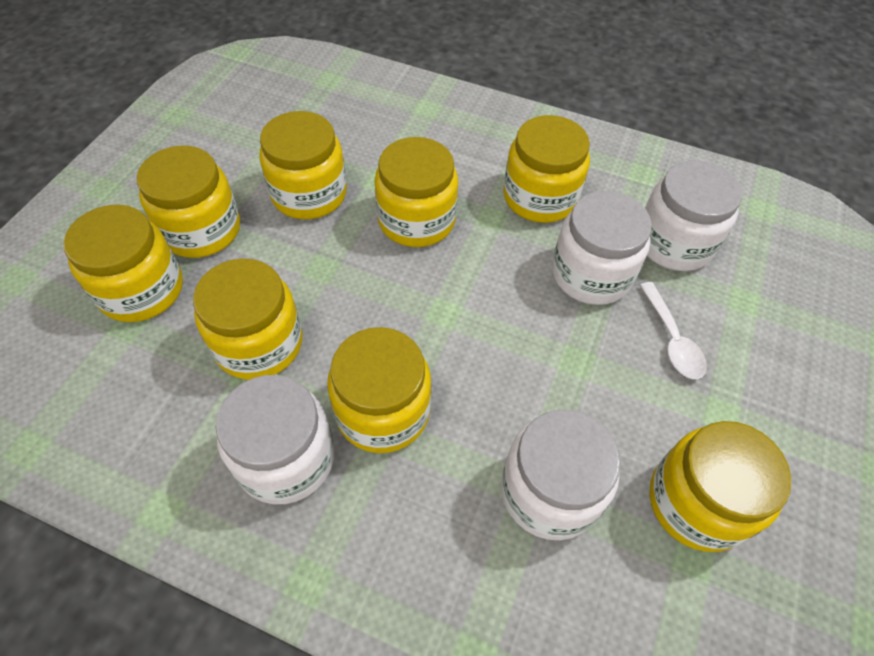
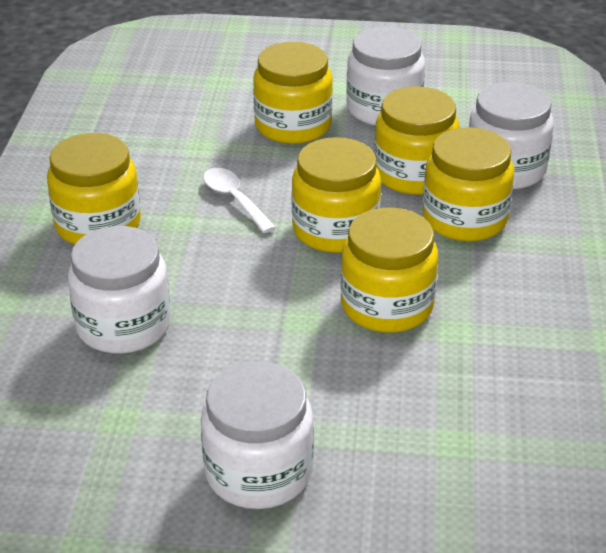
yellow jar: [63,205,183,322] [137,146,240,258] [193,258,303,380] [259,111,347,219] [327,327,431,453] [374,137,458,247] [504,115,590,223] [649,421,792,552] = 8 -> [47,133,141,244] [253,42,333,144] [292,137,381,253] [341,208,438,333] [374,86,460,195] [423,127,514,241] = 6

